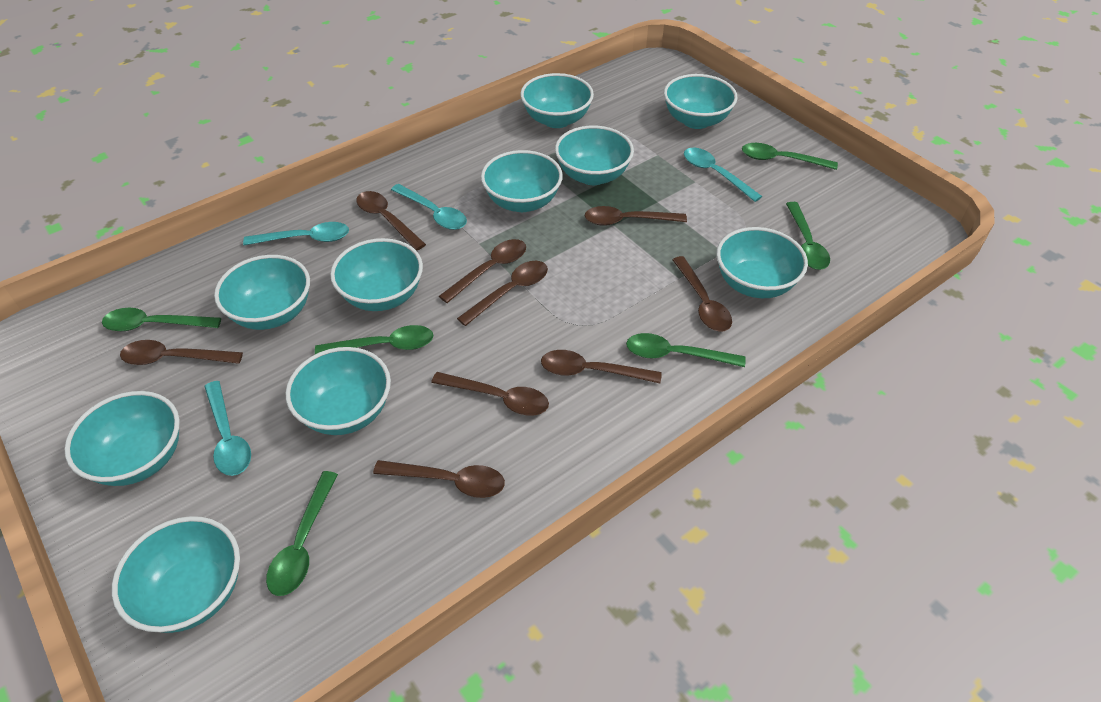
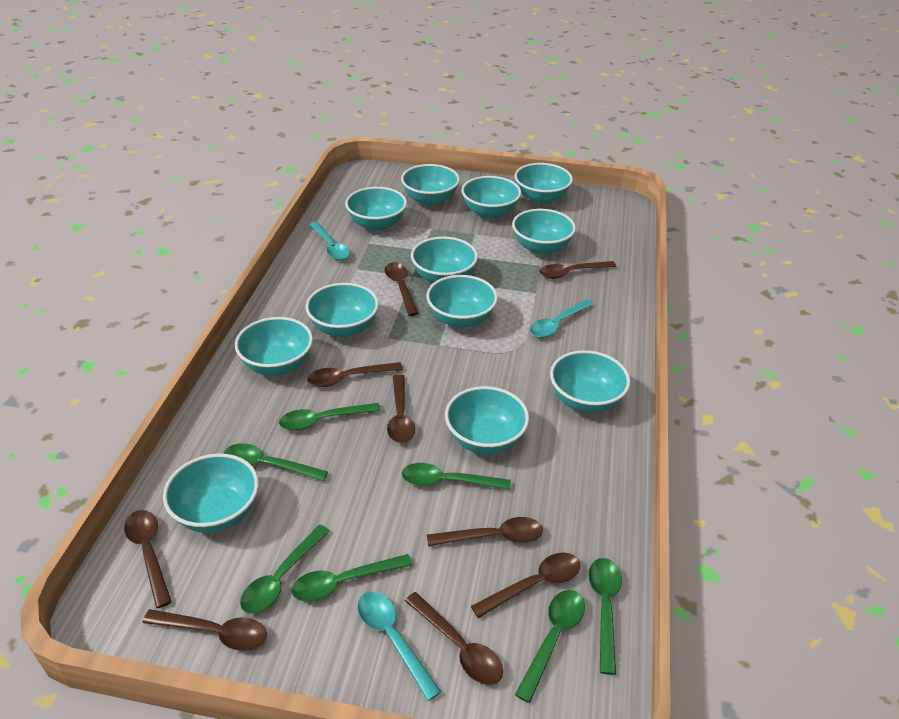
green spoon: [102,308,221,331] [266,471,338,596] [315,325,433,354] [626,333,746,367] [742,143,838,170] [786,202,830,270] = 6 -> [224,443,328,481] [240,525,330,614] [279,403,381,431] [292,554,412,601] [402,463,511,490] [515,590,585,703] [588,558,622,675] = 7
turquoise bowl: [65,391,180,486] [112,516,240,633] [214,255,310,330] [285,347,391,435] [330,238,423,311] [481,150,563,212] [520,73,594,128] [555,126,634,185] [664,74,738,129] [716,227,808,298] = 10 -> [163,453,259,533] [235,317,313,376] [306,283,379,337] [345,187,407,231] [401,164,460,206] [411,237,478,283] [426,275,498,328] [445,386,529,454] [462,176,521,219] [512,209,576,255] [514,163,573,204] [550,350,630,413] = 12
turquoise spoon: [204,381,251,476] [243,222,349,245] [391,184,467,230] [684,148,762,202] = 4 -> [309,222,350,260] [357,592,441,701] [530,299,593,338] = 3

